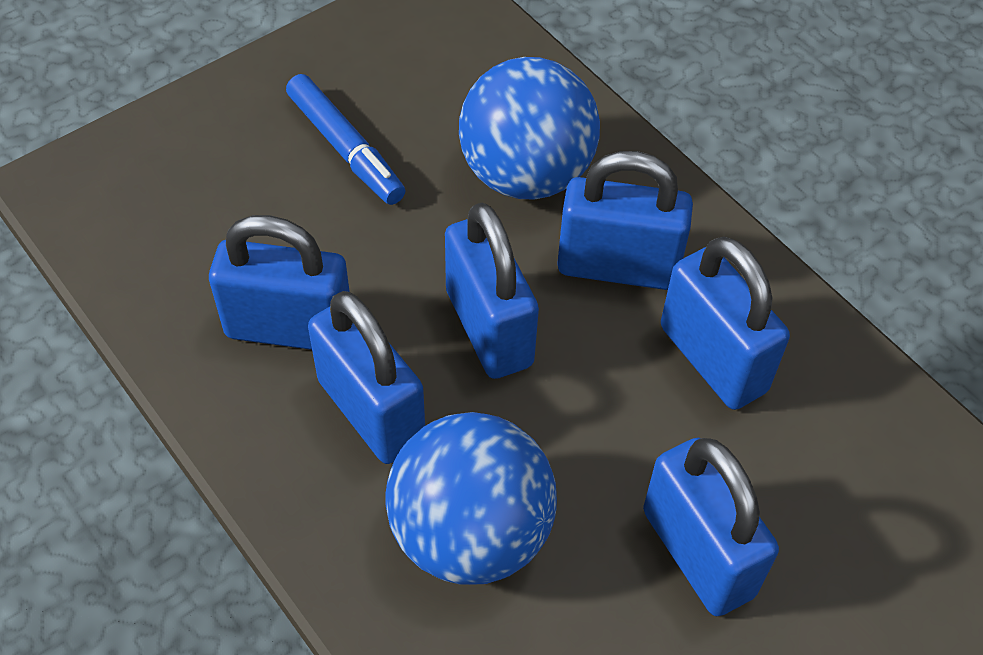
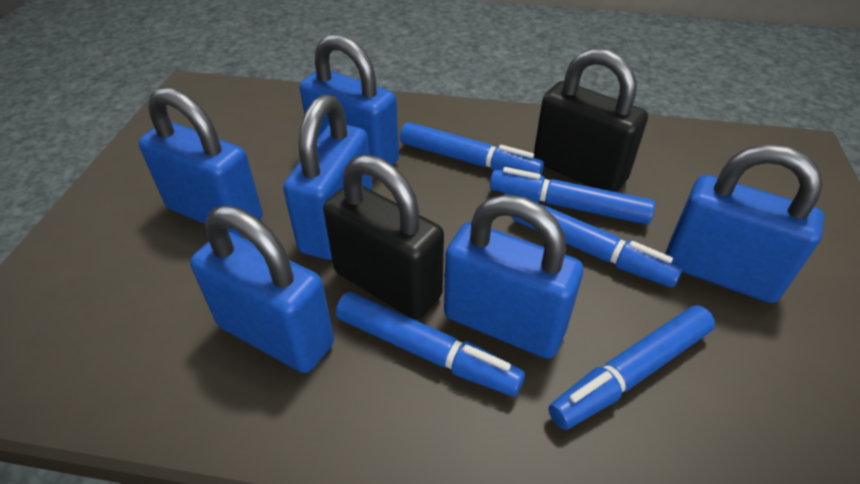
black padlock: none = 0 -> [323,154,444,320] [534,48,648,192] = 2
blue ball: [385,412,557,585] [459,57,600,200] = 2 -> none = 0
blue marker: [286,74,405,205] = 1 -> [336,292,525,396] [400,122,544,175] [490,167,655,225] [511,200,683,288] [549,305,715,430] = 5

